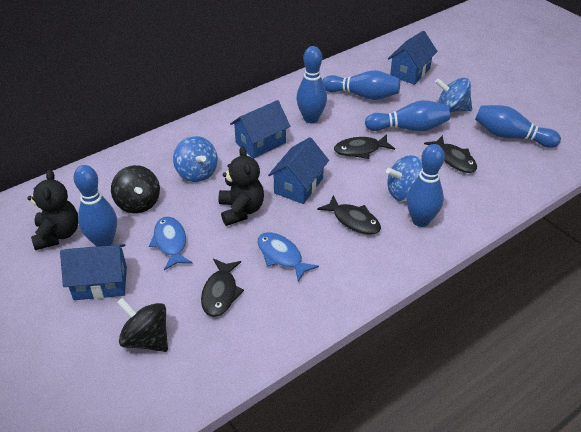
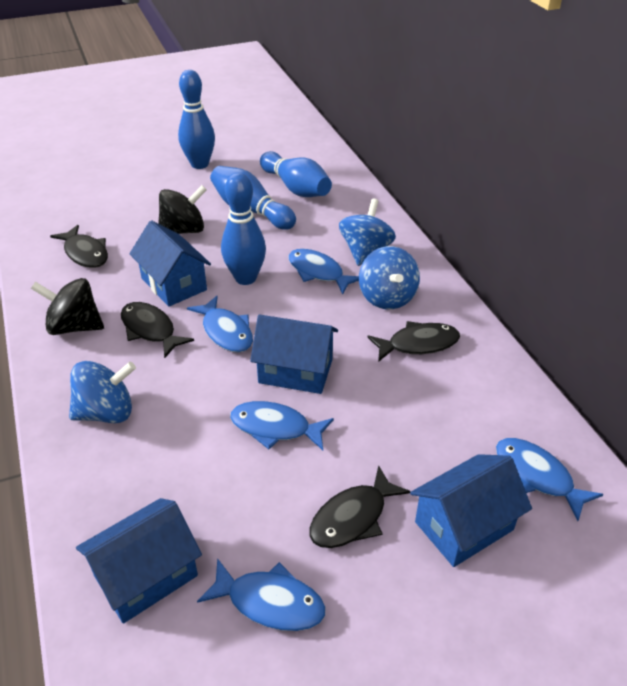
black teddy bear: [27,170,78,250] [218,146,264,226] = 2 -> none = 0
blue bowling pin: [73,165,117,246] [296,46,327,123] [322,70,400,100] [365,100,450,131] [406,144,445,227] [475,105,561,148] = 6 -> [178,70,215,169] [210,166,296,230] [221,173,266,285] [260,151,332,197] = 4
blue fish: [149,217,192,270] [257,233,319,282] = 2 -> [187,296,253,352] [197,558,326,631] [230,401,334,450] [289,249,359,295] [496,438,603,521] = 5

